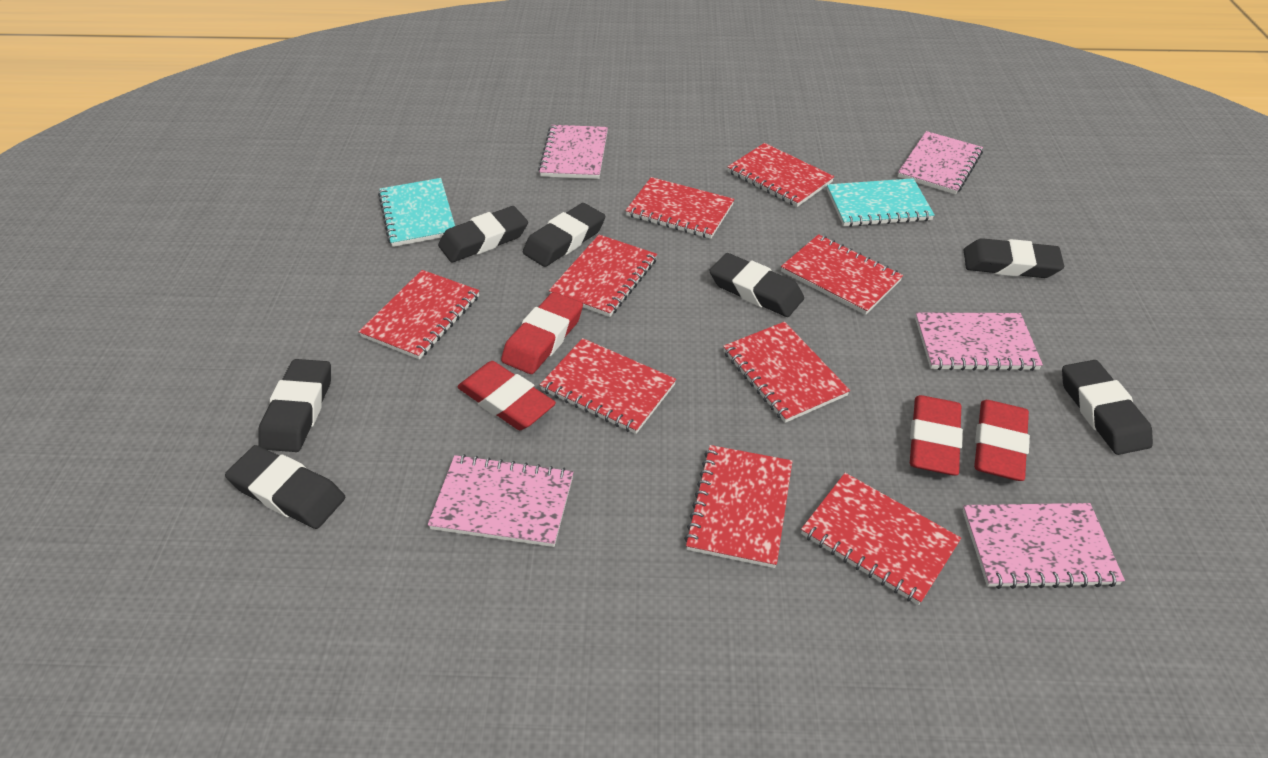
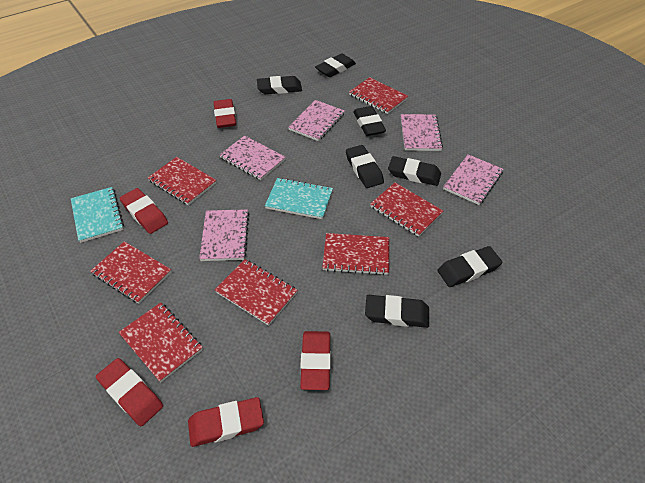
red eraser: [458,361,556,430] [501,292,583,374] [910,395,963,475] [974,400,1030,481] = 4 -> [96,358,163,426] [120,188,168,234] [188,397,264,447] [213,99,236,128] [300,331,331,390] = 5
red notebook: [358,270,479,360] [540,338,676,434] [549,235,657,317] [625,177,734,239] [684,445,793,568] [723,322,850,423] [728,143,834,207] [781,234,903,315] [801,473,961,605] = 9 -> [90,241,171,304] [119,303,203,382] [148,157,217,205] [215,259,298,326] [322,233,389,275] [349,77,408,114] [370,183,443,237] = 7

